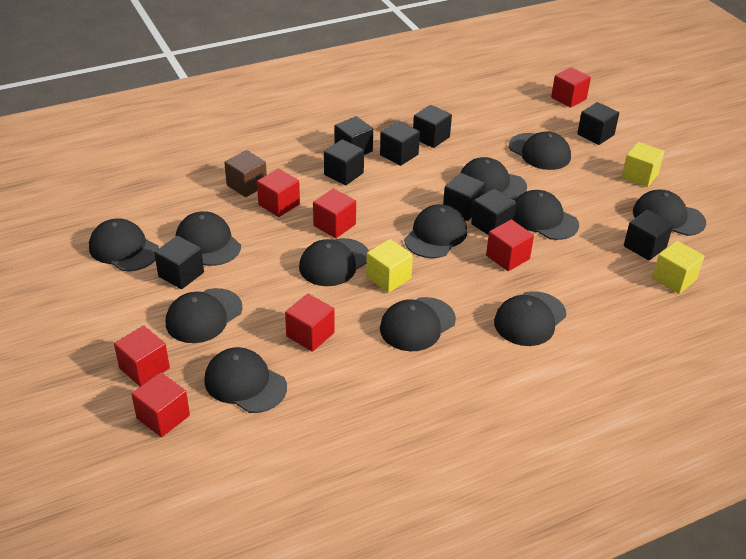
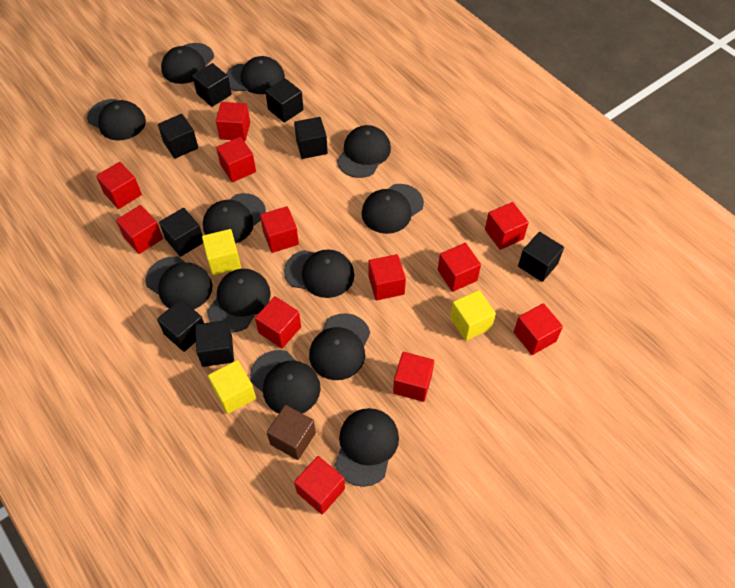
black cube: [154,236,204,289] [324,139,364,185] [334,116,373,155] [380,121,420,166] [413,105,452,148] [443,173,486,221] [471,189,517,235] [577,102,619,145] [624,210,673,261] = 9 -> [157,299,204,352] [158,114,198,159] [159,208,203,257] [192,63,232,107] [195,320,234,367] [265,78,304,123] [294,117,328,159] [518,232,564,282] = 8
red cube: [114,326,170,387] [131,372,190,437] [257,169,300,217] [285,294,335,352] [313,188,356,238] [486,220,534,271] [551,67,591,108] = 7 -> [96,162,142,209] [116,205,163,254] [216,102,250,141] [216,137,256,182] [255,296,301,348] [260,206,299,253] [294,456,345,515] [369,254,406,300] [393,352,434,402] [438,243,481,292] [485,202,529,250] [514,303,563,355] = 12

